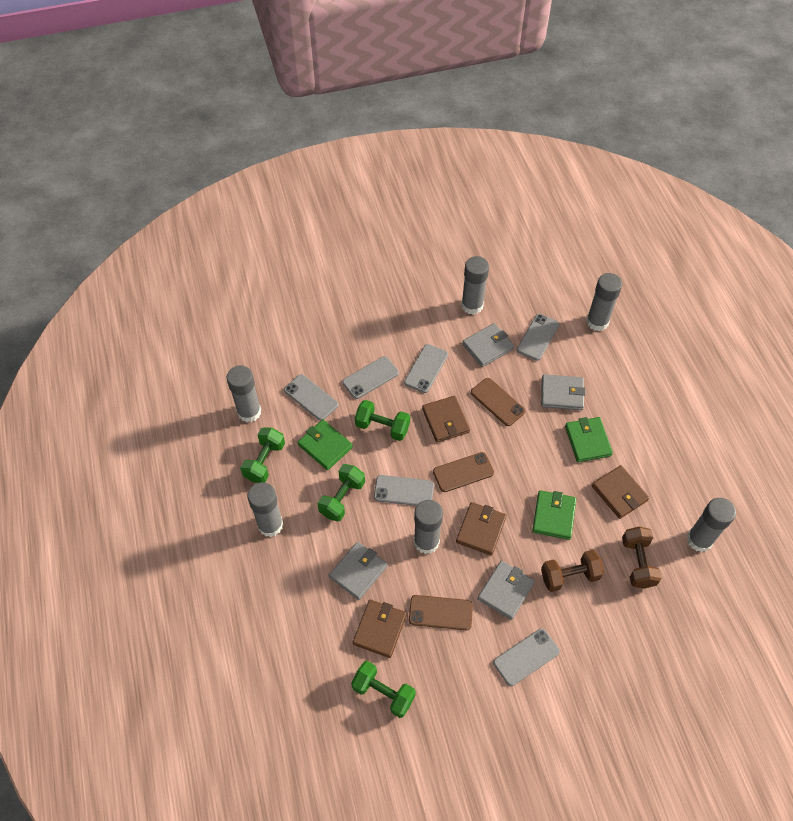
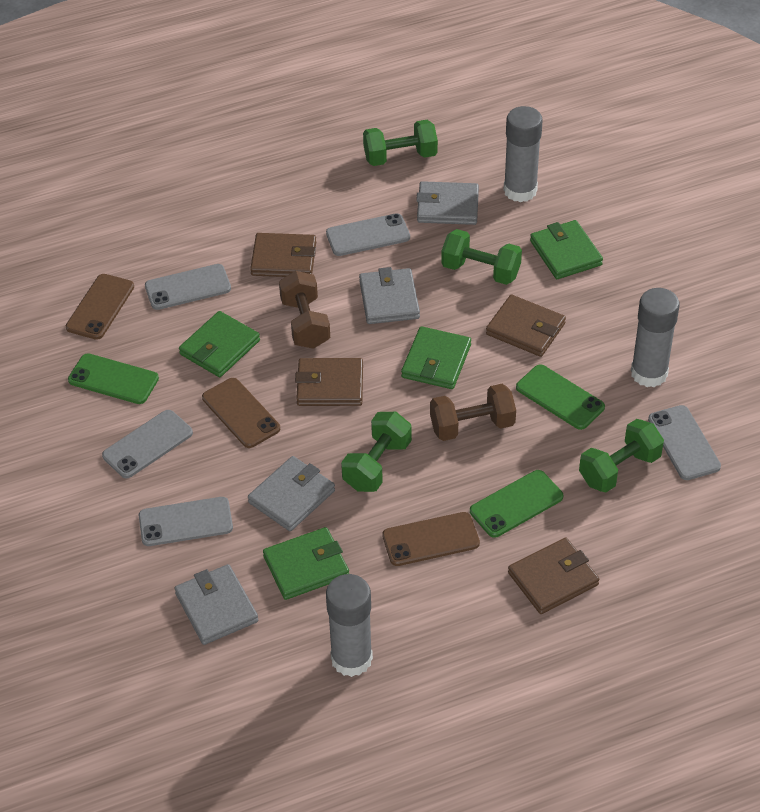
green phone: none = 0 -> [68,353,159,404] [470,470,563,538] [516,364,605,430] = 3
green wallet: [298,420,353,470] [532,490,576,540] [565,417,613,462] = 3 -> [179,311,260,377] [263,527,349,600] [401,326,471,389] [530,220,603,279] = 4
grey glue stick: [226,365,261,422] [248,482,283,537] [414,500,443,554] [461,256,489,315] [586,273,622,331] [687,498,736,552] = 6 -> [326,574,373,677] [503,106,543,202] [631,288,679,387] = 3
grey phone: [284,374,338,421] [343,356,399,399] [374,475,434,506] [404,344,448,393] [493,628,560,686] [517,314,559,361] = 6 -> [102,410,193,478] [139,497,233,546] [145,264,231,310] [326,213,410,256] [648,405,721,480] = 5

